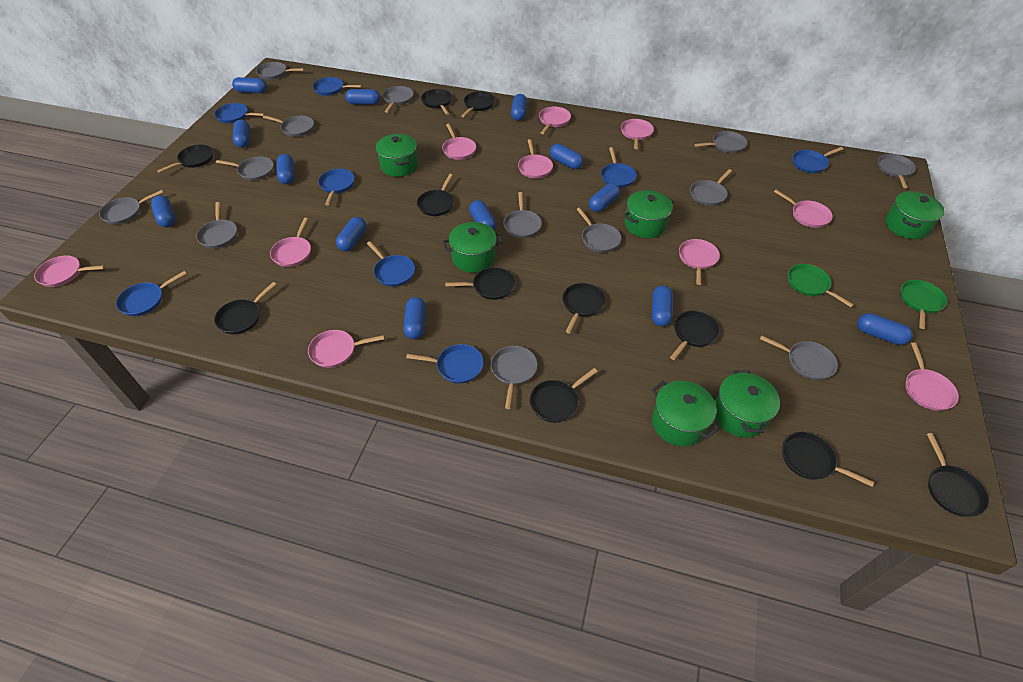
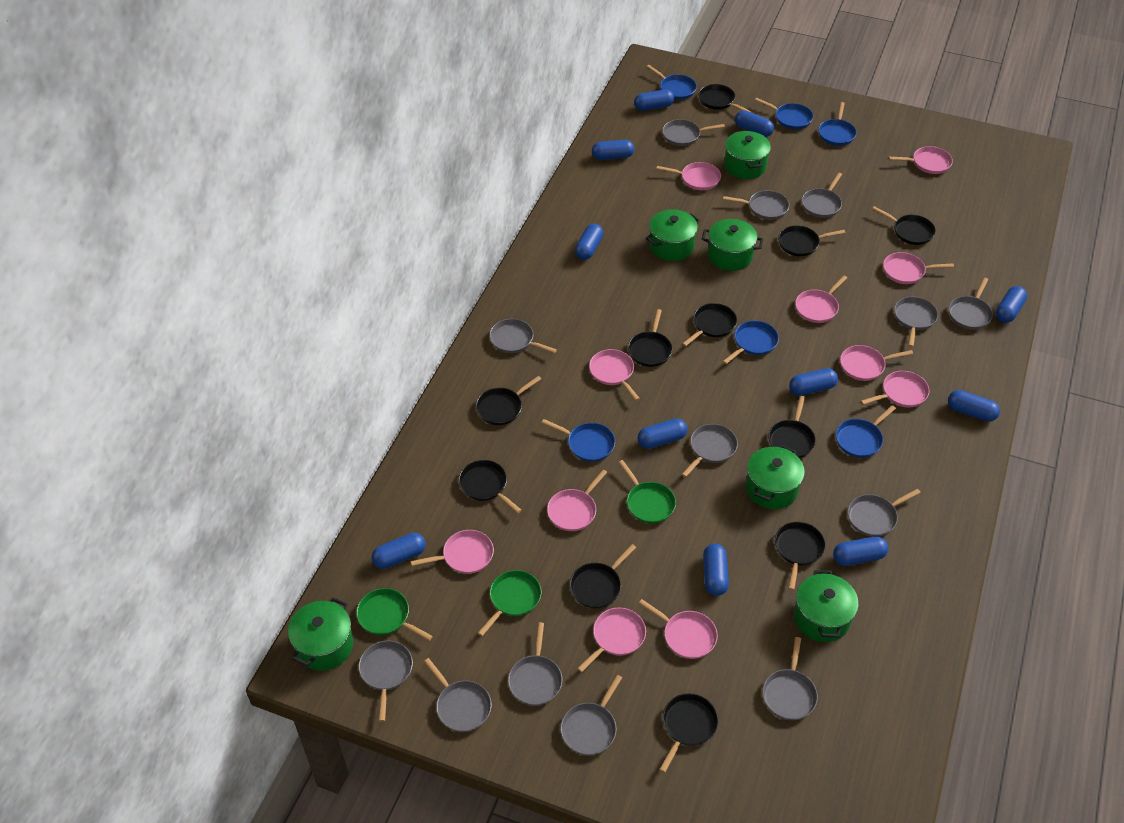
blue capsule: [151,195,175,227] [232,77,267,93] [233,120,250,148] [277,154,294,184] [336,217,366,252] [345,89,380,105] [403,297,426,339] [469,200,496,230] [511,94,527,121] [550,144,584,169] [589,183,620,212] [652,286,673,327] [857,313,913,345] = 13 -> [372,533,426,569] [575,224,604,260] [592,140,634,160] [634,89,674,111] [638,418,687,449] [703,544,729,596] [735,110,774,137] [789,368,838,396] [833,536,888,566] [948,390,1000,422] [996,286,1027,323] = 11
blue pan: [116,271,187,316] [214,103,265,123] [312,77,362,96] [318,169,355,206] [367,241,415,287] [406,344,484,383] [601,147,637,188] [792,147,843,173] = 8 -> [542,419,615,462] [646,65,697,100] [723,321,779,364] [755,98,813,129] [818,102,857,146] [836,405,896,458] = 6
green pan: [788,264,854,307] [900,280,947,329] = 2 -> [356,588,433,641] [478,570,542,636] [618,460,676,524] = 3
pink pan: [34,255,105,287] [270,218,311,267] [308,330,384,368] [442,124,476,160] [518,139,553,179] [539,107,571,134] [621,119,654,149] [679,239,720,285] [774,190,833,228] [905,342,959,411] = 10 -> [410,530,494,574] [547,469,607,531] [577,608,646,673] [589,349,640,401] [639,599,718,659] [656,162,721,190] [795,276,847,323] [840,345,913,381] [861,371,929,407] [883,252,954,284] [889,146,953,174] = 11

